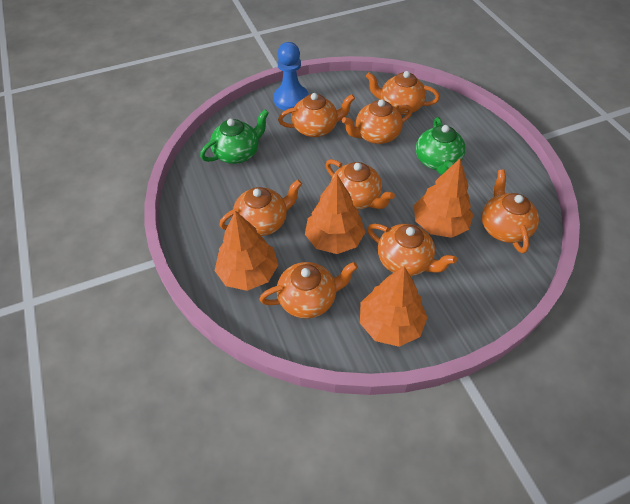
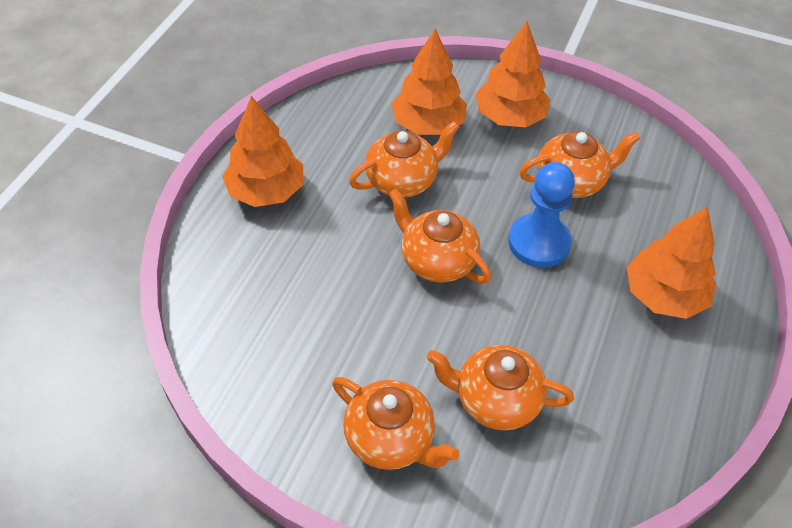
green teapot: [200,109,269,164] [416,117,466,175] = 2 -> none = 0
orange teapot: [219,180,302,236] [259,262,358,319] [278,93,355,137] [326,159,395,210] [342,99,413,144] [366,71,440,115] [367,223,457,276] [482,169,539,253] = 8 -> [332,377,459,470] [349,121,459,198] [389,189,491,283] [427,345,574,431] [519,131,640,198] = 5

